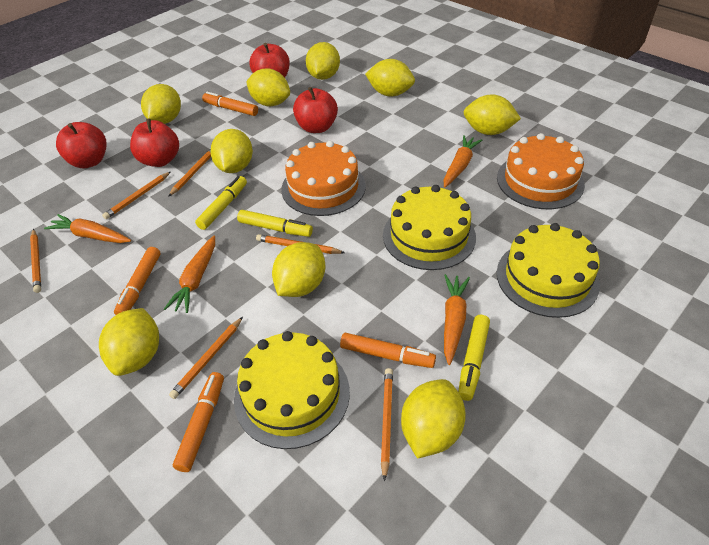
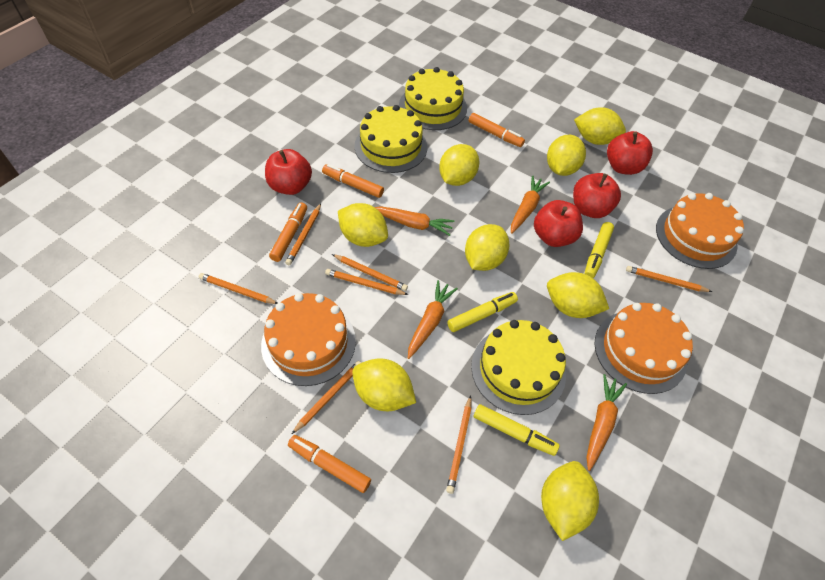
orange cake: [281,141,366,216] [497,133,585,209] = 2 -> [261,293,356,386] [595,303,693,394] [656,193,744,269] = 3
orange pencil: [30,229,41,293] [102,172,170,219] [168,149,211,197] [169,317,243,399] [256,234,345,254] [381,368,393,481] = 6 -> [199,273,277,304] [285,203,321,265] [292,361,361,434] [325,269,409,295] [332,254,408,291] [446,395,472,494] [626,266,712,292] = 7
yellow lemon: [99,308,159,376] [141,84,181,124] [211,129,253,173] [246,69,290,106] [272,242,326,297] [306,42,340,80] [365,59,415,97] [401,379,466,459] [463,94,521,135] = 9 -> [338,203,388,247] [352,358,416,411] [439,144,479,186] [465,224,509,271] [541,461,599,541] [547,135,586,176] [547,272,609,318] [574,107,626,145] = 8

